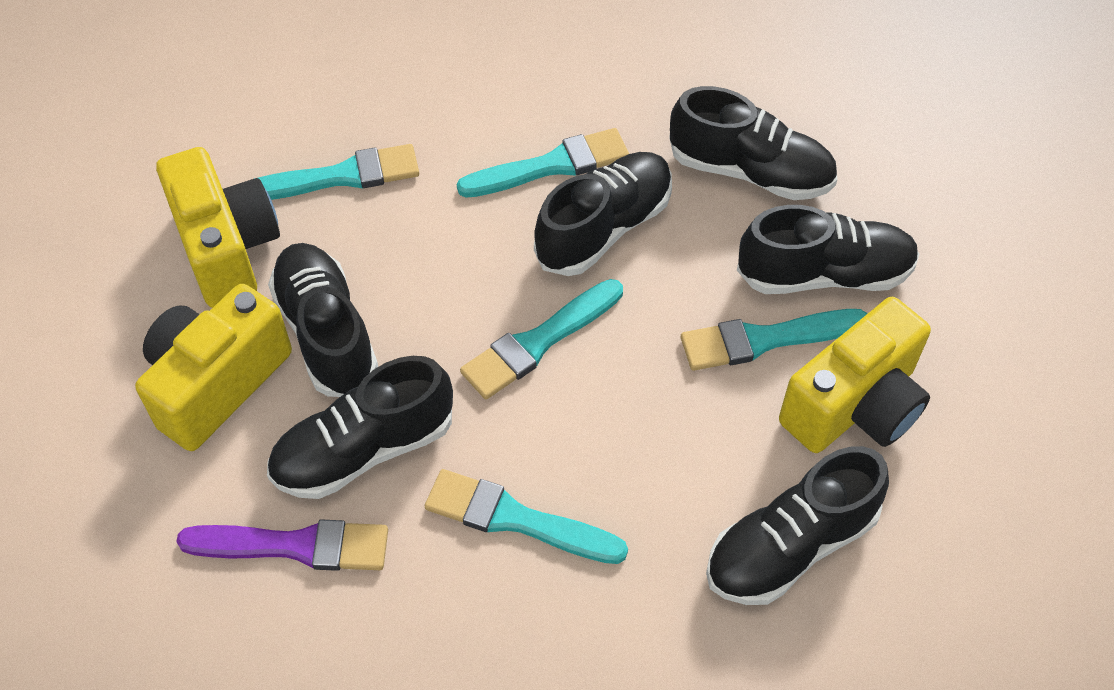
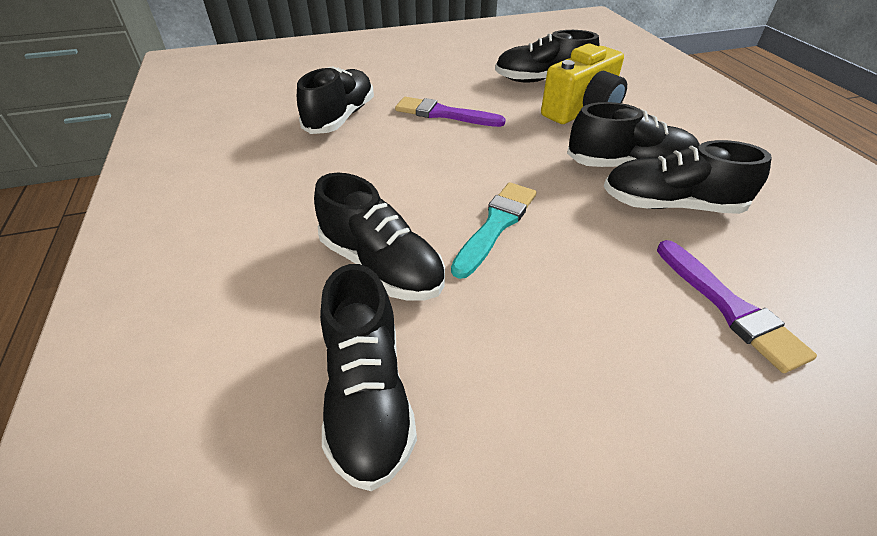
purple brush: [176,519,388,571] = 1 -> [395,97,506,127] [657,240,817,373] = 2
turquoise brush: [254,144,419,200] [425,469,628,564] [457,128,629,198] [460,279,623,399] [681,309,867,371] = 5 -> [451,182,537,279] = 1
yellow camera: [135,284,292,451] [156,147,280,308] [779,297,931,453] = 3 -> [541,44,627,124] = 1

